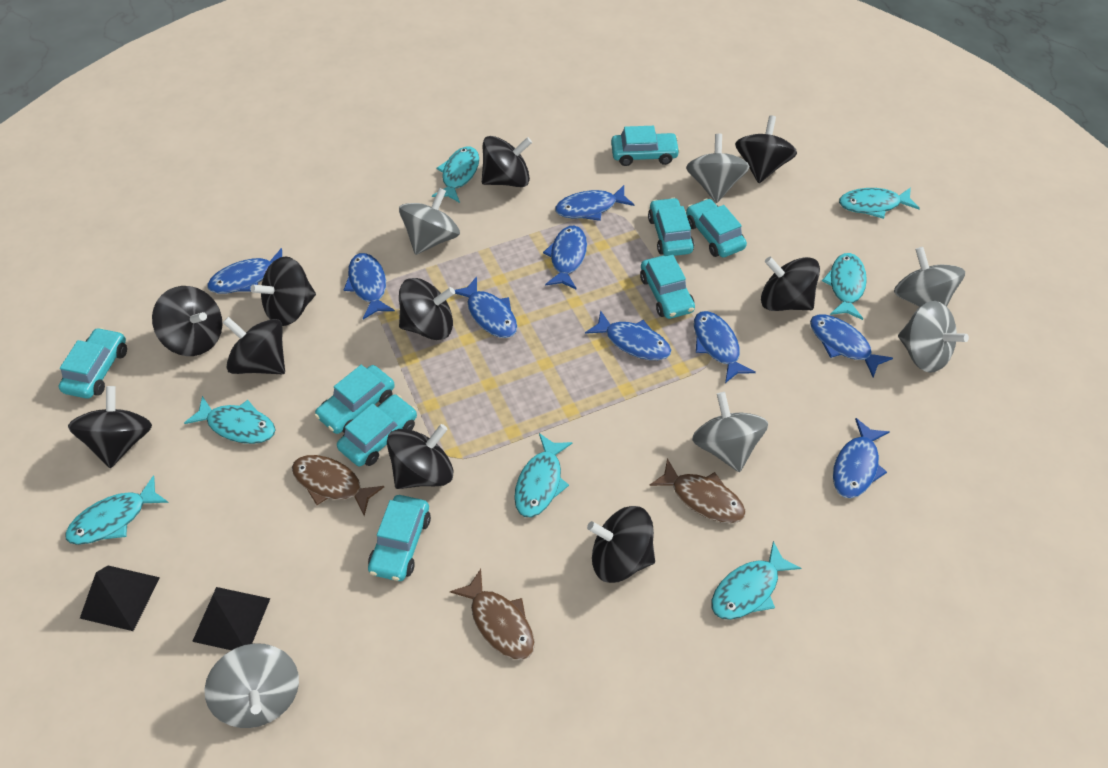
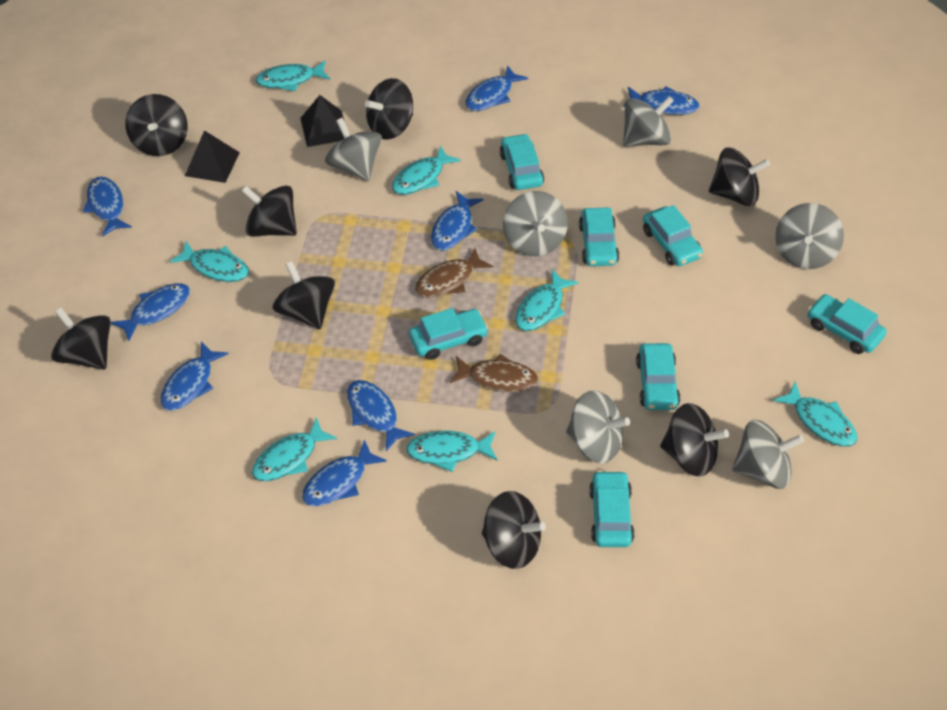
black spinning top: [68,386,152,468] [152,286,222,356] [223,317,285,374] [250,257,316,326] [387,424,453,489] [399,278,455,340] [482,136,532,187] [587,506,655,583] [735,116,797,183] [761,257,820,311] = 10 -> [51,308,111,370] [125,94,188,156] [241,185,297,237] [273,261,335,329] [365,78,413,140] [482,491,546,569] [660,403,729,477] [709,147,770,206] = 8
blue fish: [207,248,282,294] [344,253,395,319] [455,277,517,338] [543,226,587,290] [555,185,634,221] [585,310,671,360] [694,311,756,383] [810,315,893,377] [833,418,889,498] = 9 -> [83,177,132,237] [111,283,190,341] [160,342,229,411] [302,439,387,506] [347,380,415,451] [431,191,483,251] [465,65,528,111] [623,86,700,115] = 8
brown fish: [292,455,384,516] [450,569,535,660] [649,458,746,523] = 3 -> [415,248,493,298] [449,354,539,392] = 2
turquoise car: [58,327,127,399] [314,365,395,434] [337,394,417,466] [368,495,431,581] [611,126,680,166] [640,255,695,319] [648,198,694,256] [686,199,747,257] = 8 -> [409,308,489,360] [500,134,544,190] [579,208,619,266] [589,470,634,547] [636,343,680,410] [643,205,703,266] [808,294,886,354] = 7

